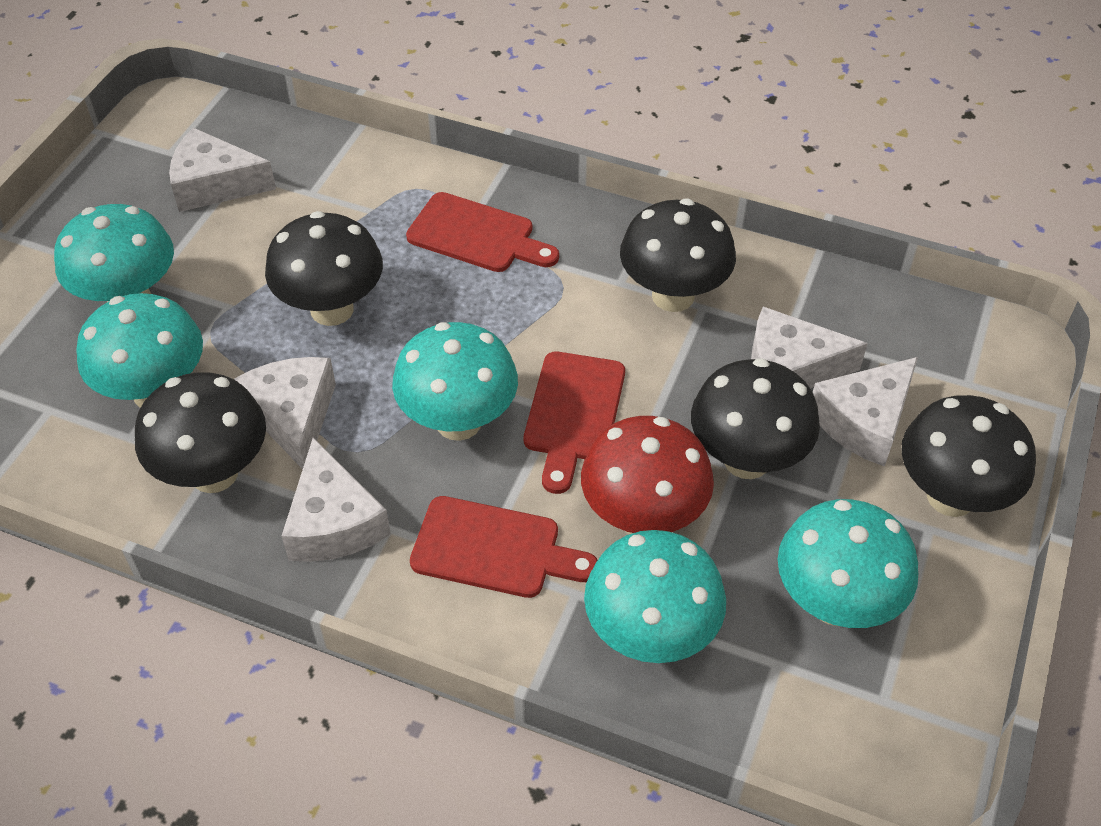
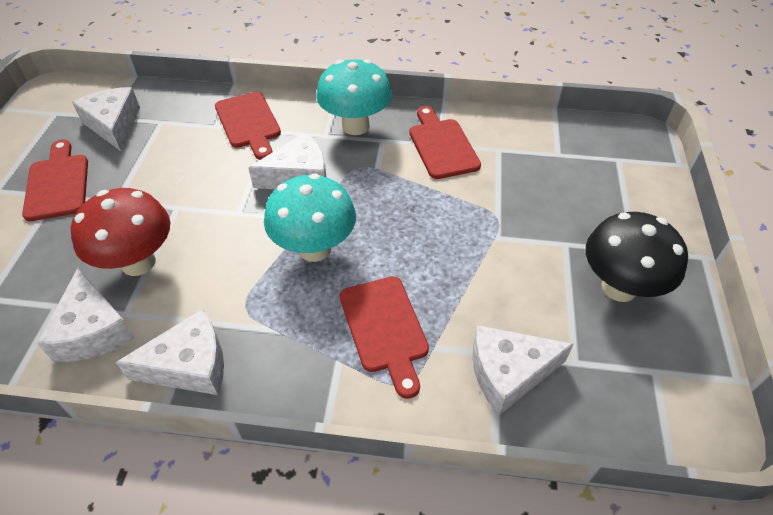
black mushroom: [135,372,266,493] [265,211,383,326] [620,198,736,312] [691,358,820,479] [901,395,1036,517] = 5 -> [586,212,688,302] = 1
red cutting board: [406,192,559,272] [410,496,598,598] [524,352,625,494] = 3 -> [22,140,88,221] [215,92,281,160] [340,276,429,399] [409,106,481,179] = 4
turquoise mushroom: [54,204,174,302] [76,293,203,408] [392,322,518,441] [584,530,726,663] [778,499,918,628] = 5 -> [264,174,356,262] [316,59,392,135] = 2

